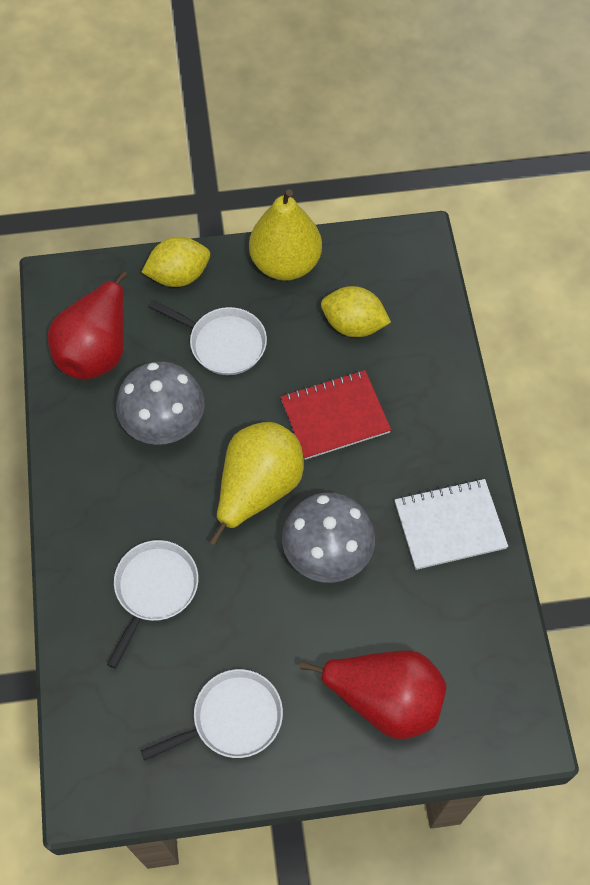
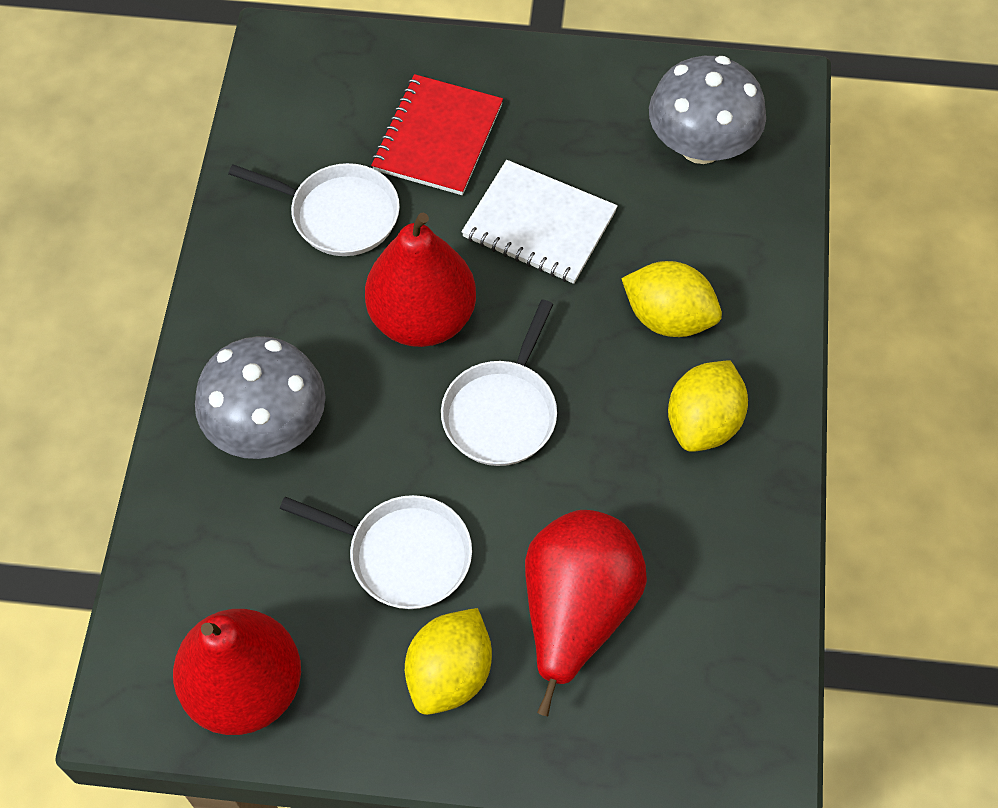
red pear: [48,271,127,380] [300,650,446,739] = 2 -> [173,609,301,735] [365,213,476,347] [525,510,647,716] = 3
yellow lemon: [141,237,210,287] [321,286,391,337] = 2 -> [405,608,492,715] [621,261,722,337] [668,360,748,452] = 3
yellow pear: [209,422,304,545] [249,189,322,281] = 2 -> none = 0

